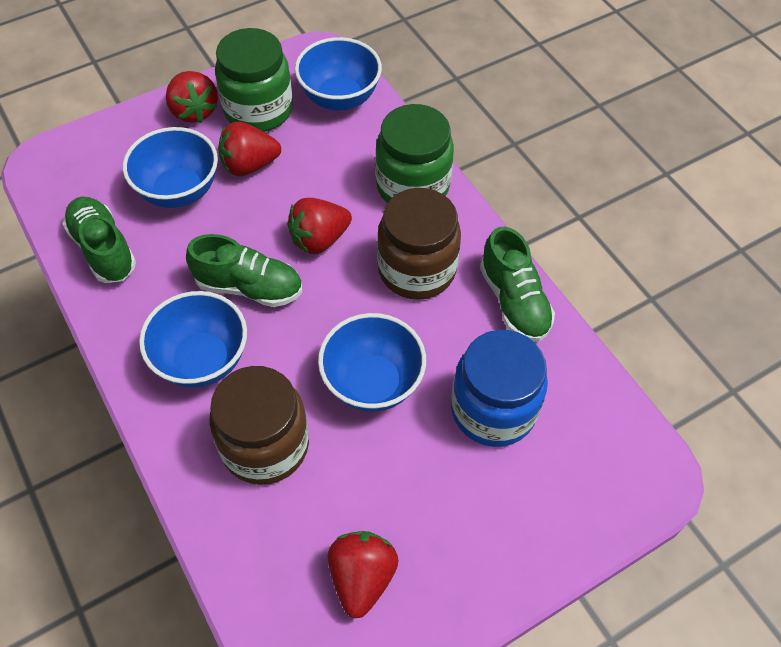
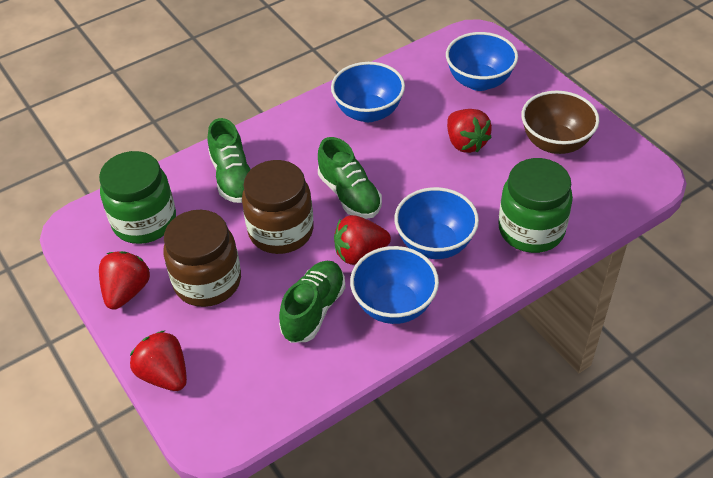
blue jar: [451,330,548,447] = 1 -> none = 0
brown bowl: none = 0 -> [521,91,599,154] = 1

